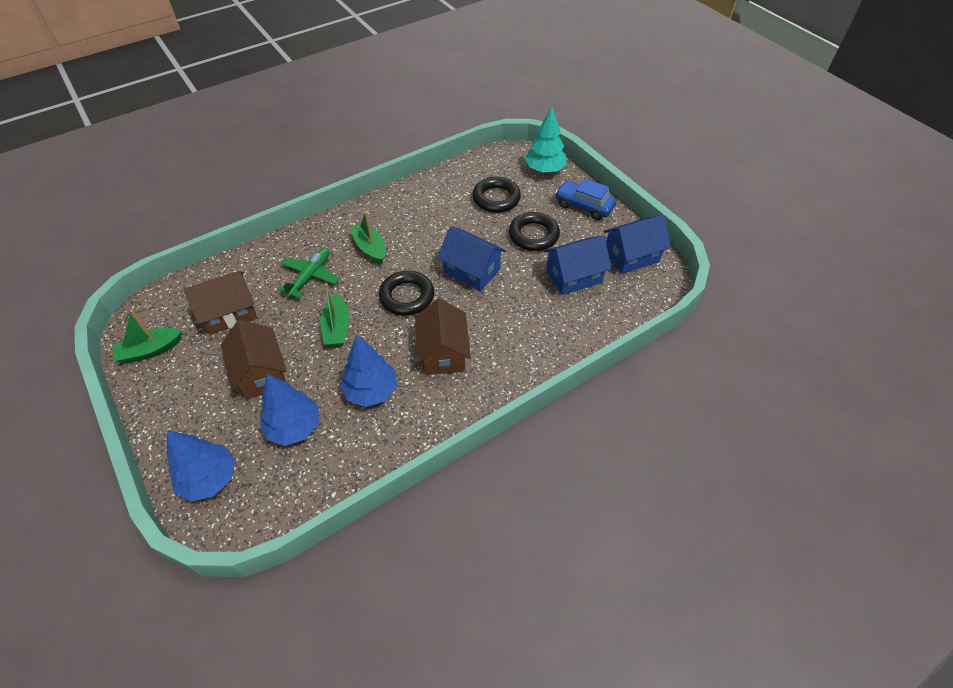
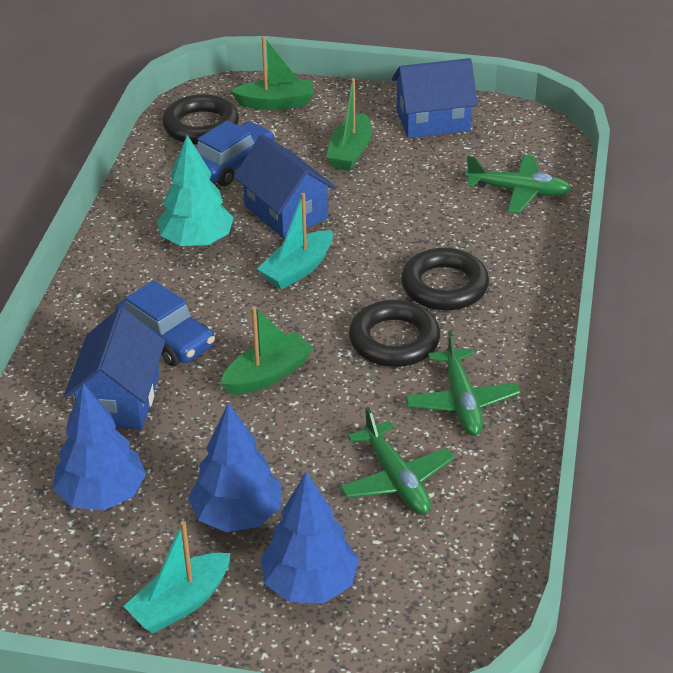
blue car: [555,179,616,220] = 1 -> [116,280,215,366] [196,120,275,186] = 2
brown house: [183,271,257,335] [221,320,287,400] [415,298,471,375] = 3 -> none = 0
green plane: [278,248,339,299] = 1 -> [340,407,455,515] [405,331,521,436] [466,155,571,213] = 3
turquoise boat: none = 0 -> [123,521,231,633] [257,193,333,289] = 2

